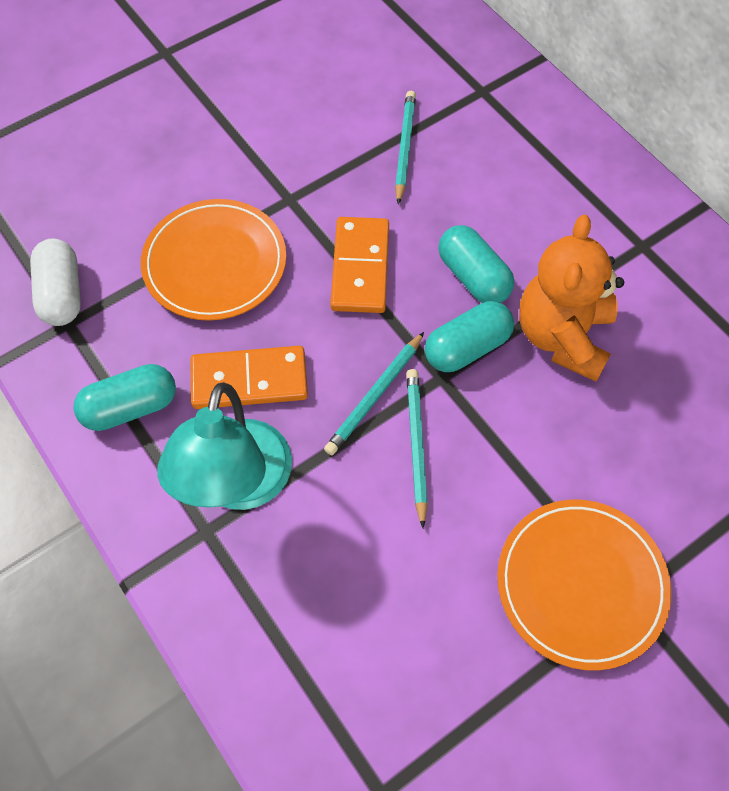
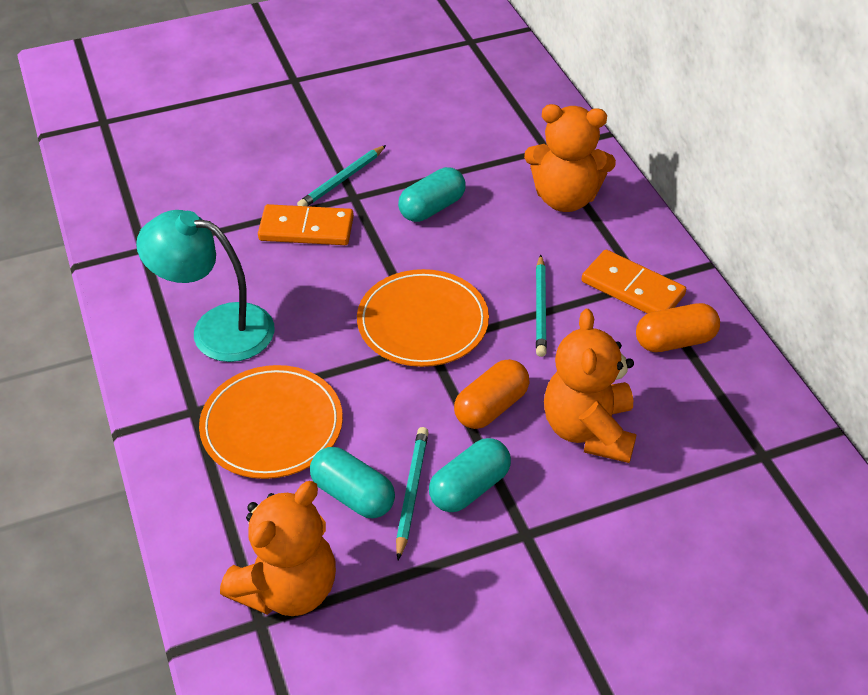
orange capsule: none = 0 -> [454,359,530,429] [636,303,720,352] = 2
orange teddy bear: [519,215,624,382] = 1 -> [220,481,336,616] [524,104,616,212] [544,309,637,463] = 3
white capsule: [30,238,81,326] = 1 -> none = 0

